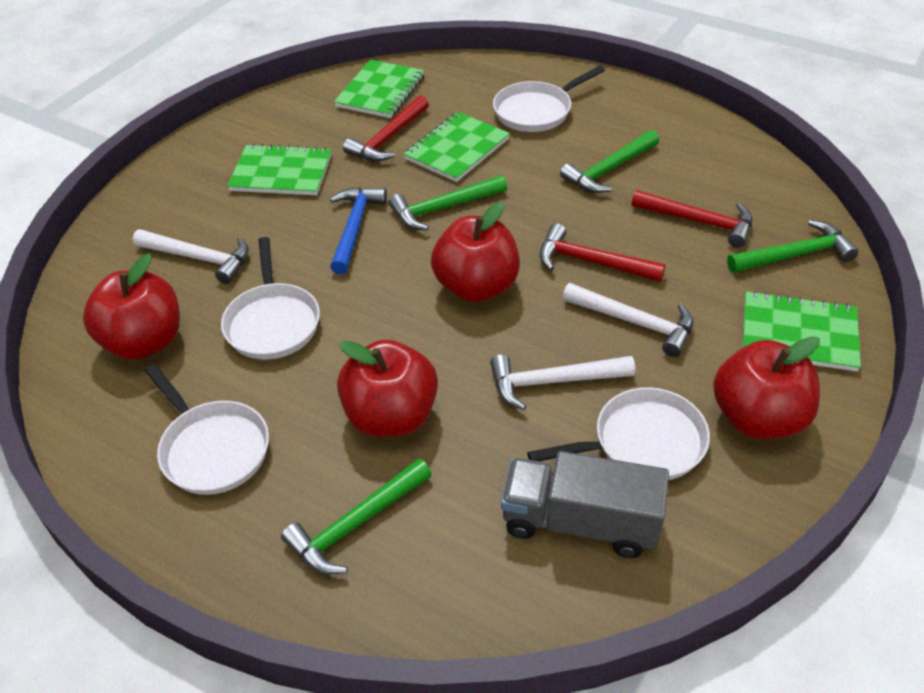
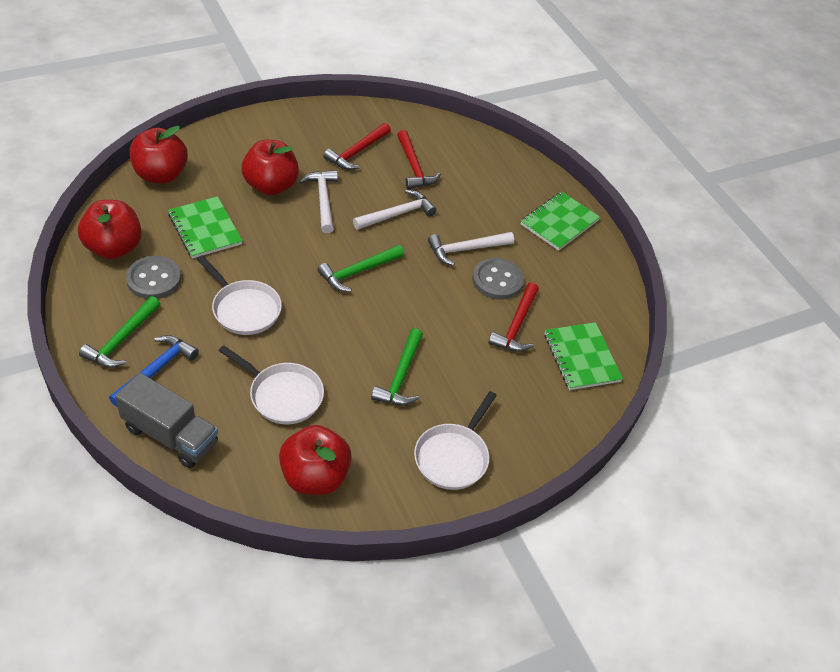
green hammer: [281,458,432,575] [389,175,507,230] [560,130,659,193] [727,220,859,273] = 4 -> [79,296,161,368] [317,245,404,292] [371,328,423,405] = 3
green notebook: [227,144,332,195] [334,60,425,118] [404,112,510,182] [743,291,861,372] = 4 -> [168,196,243,258] [521,192,600,251] [544,322,623,390] = 3
grey button: none = 0 -> [126,256,181,299] [473,258,524,300] = 2
white pan: [145,364,269,495] [221,237,320,360] [493,66,605,132] [527,387,710,480] = 4 -> [197,255,282,335] [219,345,324,424] [414,391,497,490] = 3

